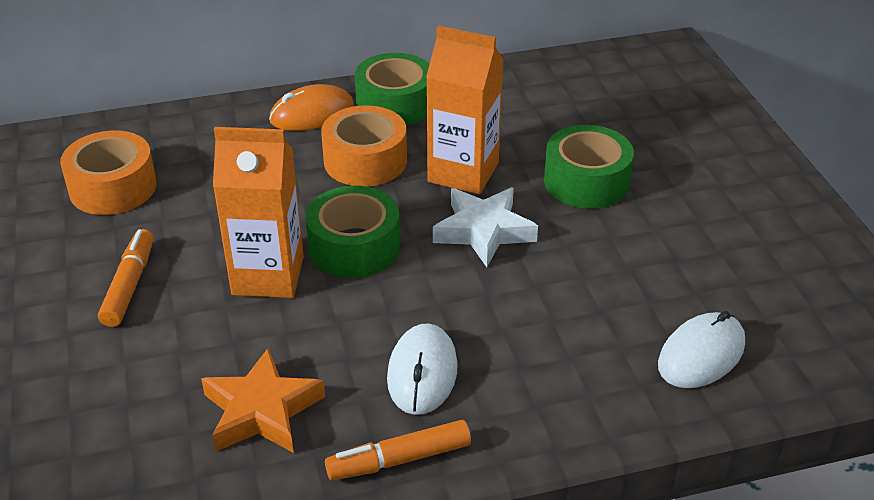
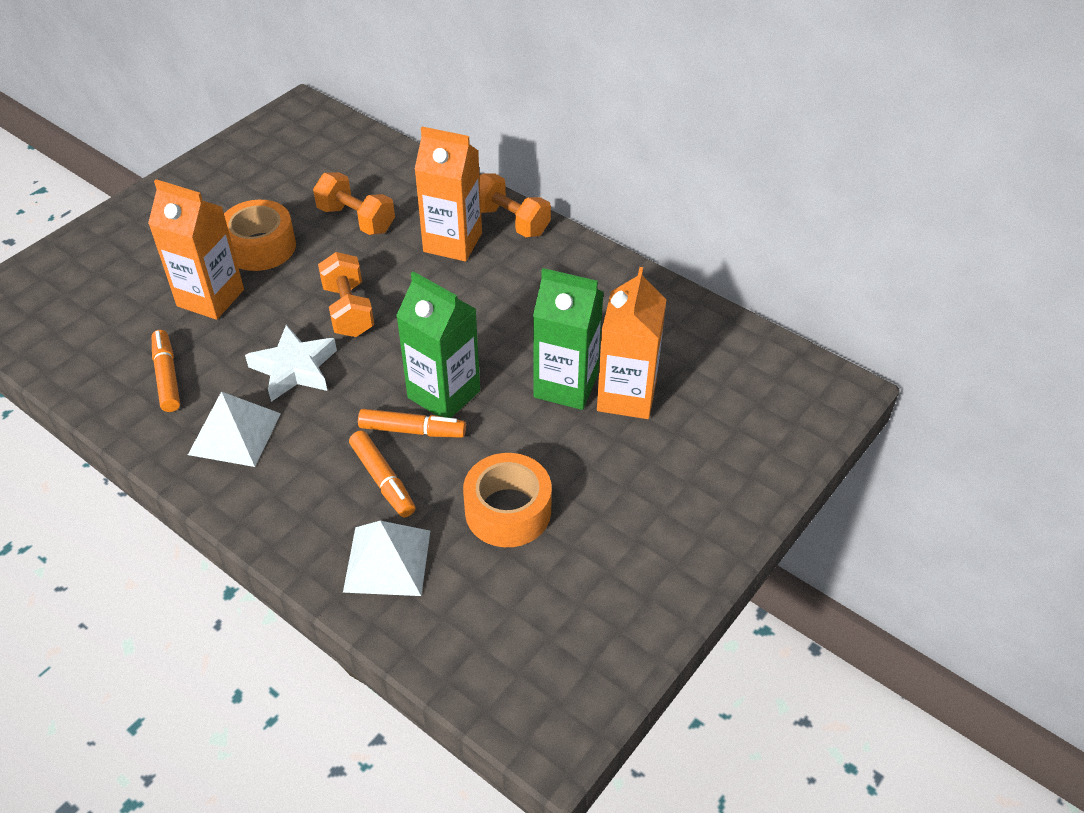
green carton: none = 0 -> [396,271,480,418] [533,268,604,410] = 2
green tape: [305,186,400,278] [354,53,430,126] [544,125,634,209] = 3 -> none = 0
orange carton: [213,127,304,298] [426,26,504,194] = 2 -> [148,179,244,320] [414,127,482,261] [597,267,667,419] = 3
orange dumbbell: none = 0 -> [313,172,395,235] [318,252,374,337] [480,174,551,237] = 3
orange marker: [98,229,154,327] [325,420,471,481] = 2 -> [152,330,180,412] [349,431,415,517] [358,409,466,438] = 3
orange mouse: [269,84,354,131] = 1 -> none = 0
orange star: [201,348,325,453] = 1 -> none = 0
white mouse: [387,323,458,415] [658,311,745,388] = 2 -> none = 0
white pyramid: none = 0 -> [188,392,281,467] [343,521,430,596] = 2

